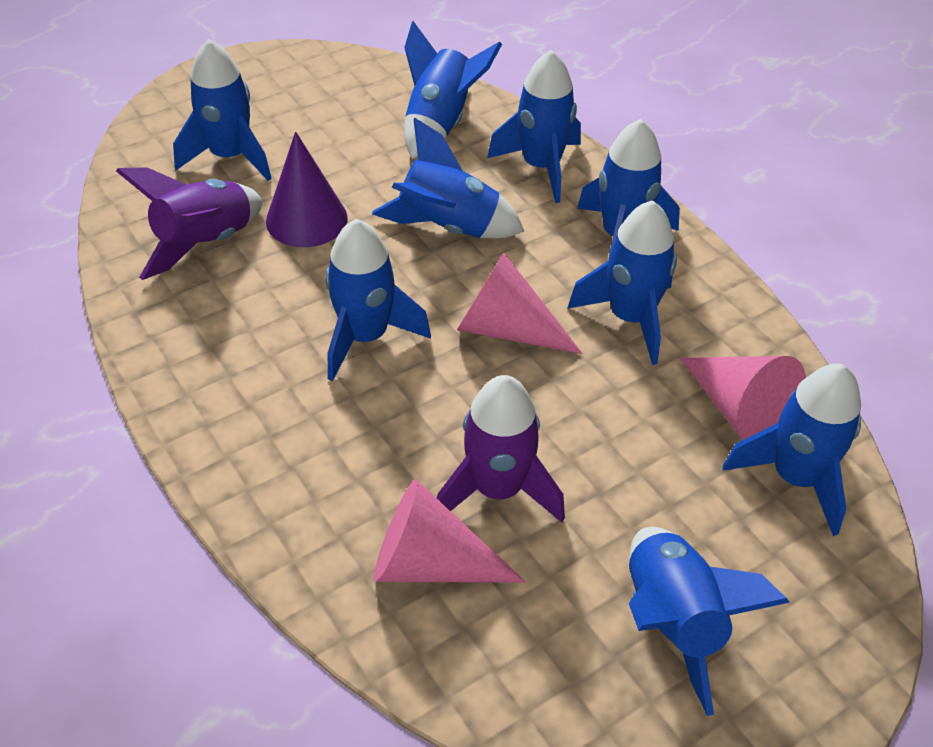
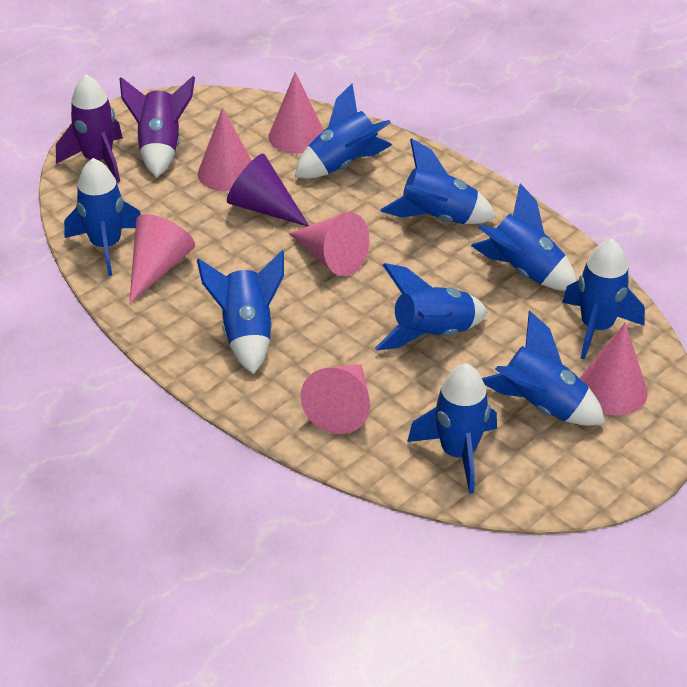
pink cone: [374,479,526,583] [457,253,582,354] [680,356,806,440] = 3 -> [129,214,195,304] [198,108,252,191] [268,72,324,154] [289,212,370,276] [300,364,370,434] [580,323,648,415] = 6

